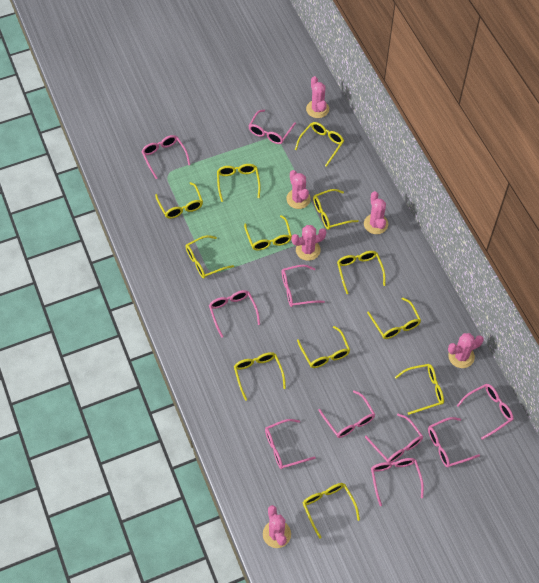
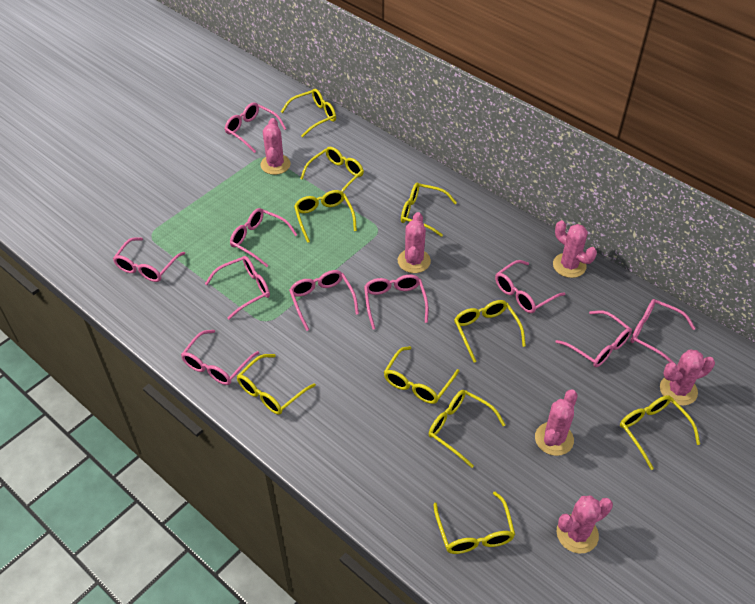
yellow glasses: [155,182,203,219] [185,235,234,278] [217,164,261,202] [234,352,286,401] [244,215,292,250] [295,122,344,167] [297,326,350,368] [303,483,360,539] [313,189,359,230] [337,251,386,294] [367,298,421,339] [395,364,444,415] = 12 -> [237,354,316,415] [281,89,336,137] [294,190,357,243] [300,147,364,192] [384,346,459,404] [401,183,457,237] [428,390,505,468] [433,492,515,554] [454,300,526,362] [620,395,700,470] = 10

